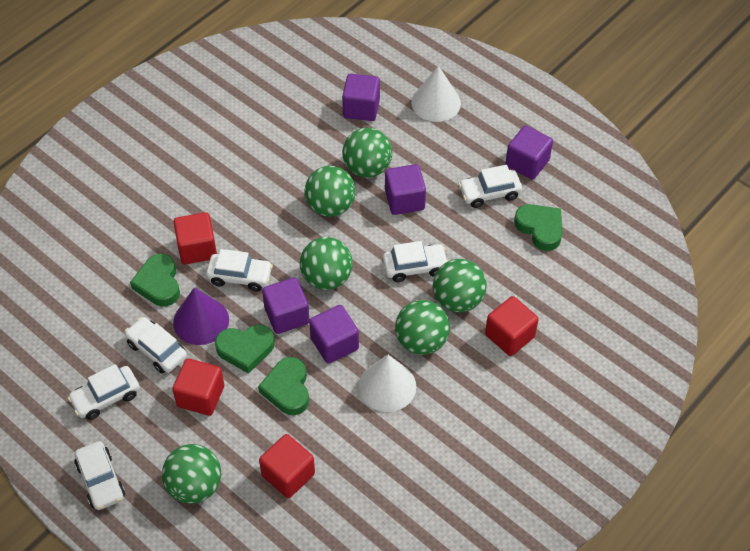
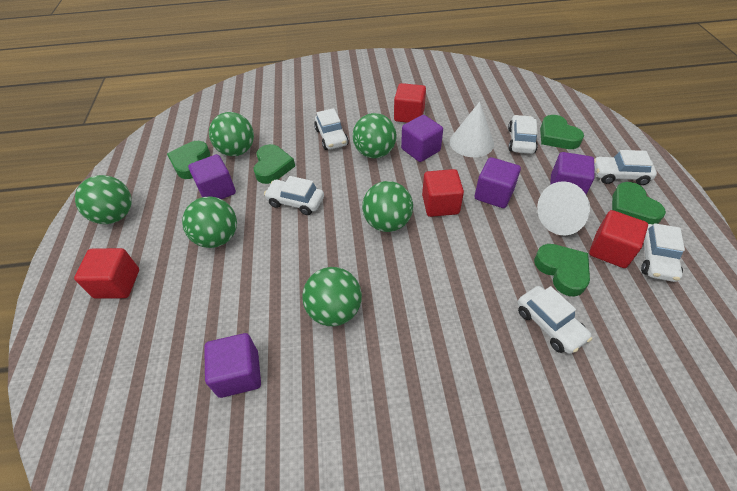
green heart: [130,254,180,307] [215,325,275,374] [258,357,309,415] [514,204,562,251] = 4 -> [167,141,210,179] [253,144,295,184] [534,244,590,296] [540,115,584,149] [612,182,666,224] = 5
purple cone: [173,288,229,345] = 1 -> none = 0

